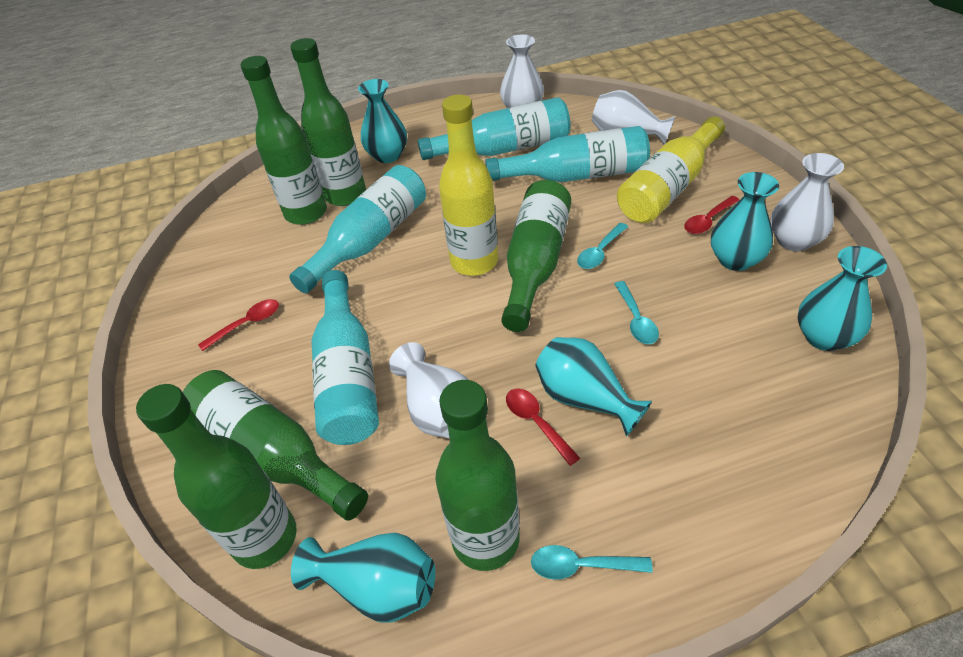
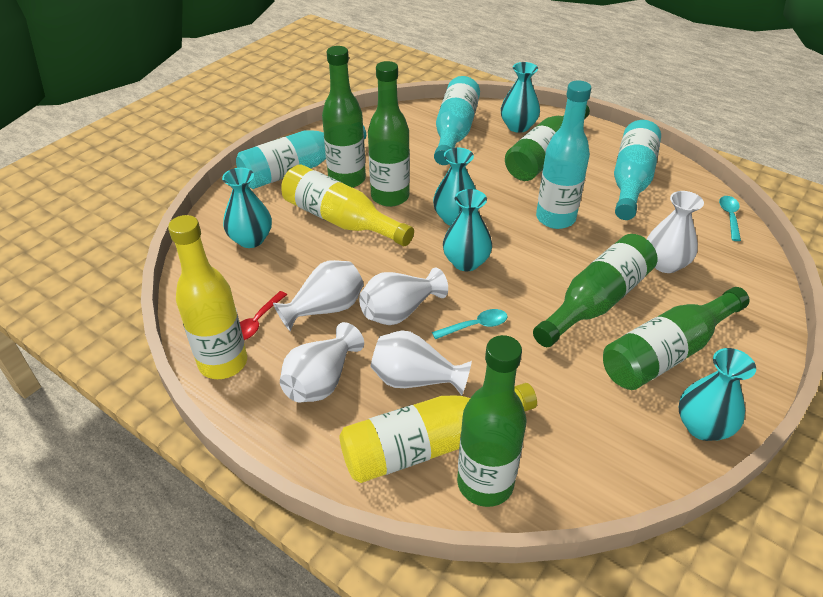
red spoon: [198,299,279,351] [506,388,580,466] [684,196,739,234] = 3 -> [240,291,287,340] = 1
turquoise spoon: [531,545,653,580] [577,223,628,269] [614,281,659,344] = 3 -> [432,309,508,339] [719,196,741,241] = 2
white vase: [389,342,468,438] [500,34,544,108] [592,90,675,145] [770,153,844,251] = 4 -> [273,260,364,331] [280,322,364,402] [359,268,448,325] [371,330,472,396] [647,191,704,273] = 5
yellow bottle: [439,94,498,276] [617,116,725,223] = 2 -> [168,215,247,379] [281,164,414,246] [339,383,537,483] = 3

